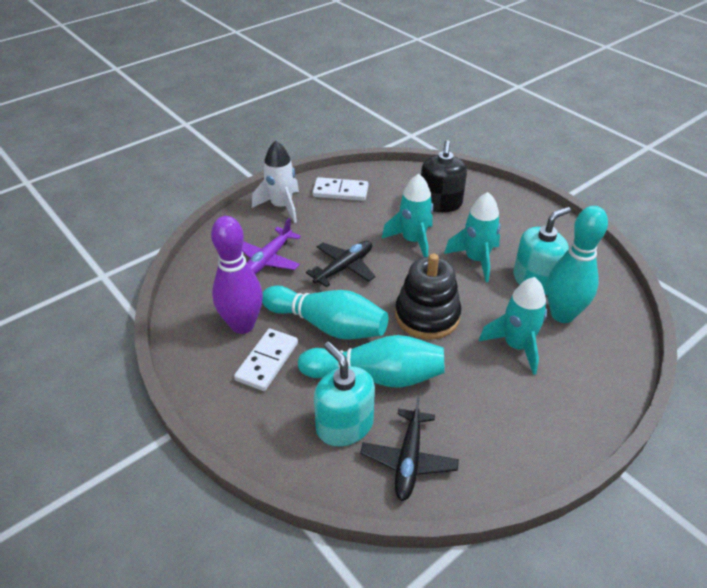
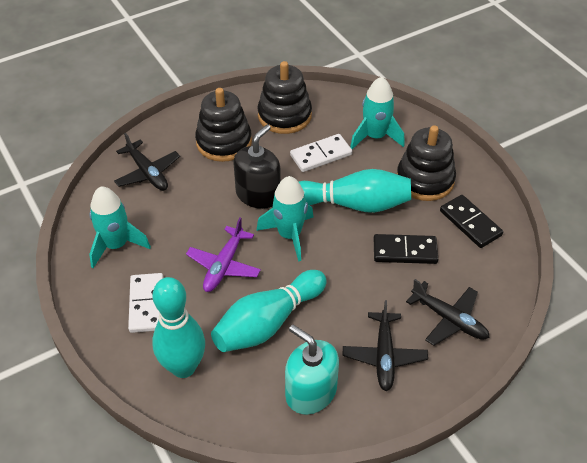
black domino: none = 0 -> [374,234,438,264] [440,195,503,248] = 2
black plane: [306,241,375,287] [360,397,459,501] = 2 -> [114,133,180,191] [343,300,428,391] [406,279,490,346] = 3
black stacking toy: [395,254,461,339] = 1 -> [195,88,252,162] [257,61,312,134] [397,126,456,201] = 3
purple bowling pin: [211,216,263,334] = 1 -> none = 0
turquoise soap dispenser: [314,342,375,446] [513,207,571,295] = 2 -> [285,325,339,415] = 1
white rocket: [252,141,299,223] = 1 -> none = 0

